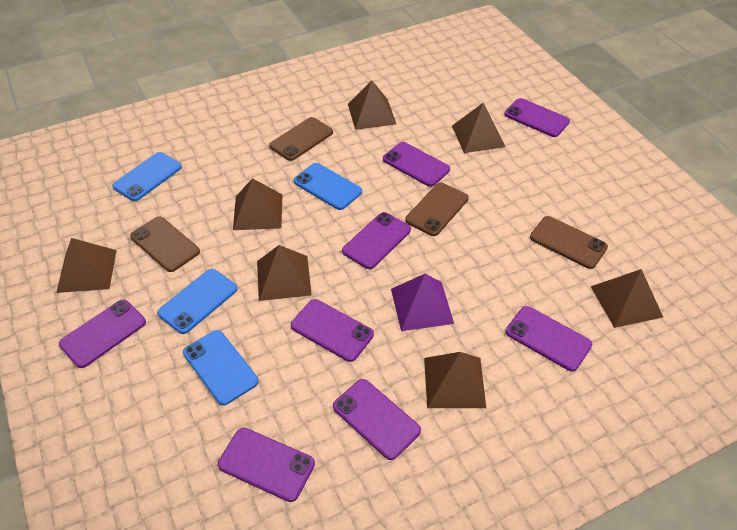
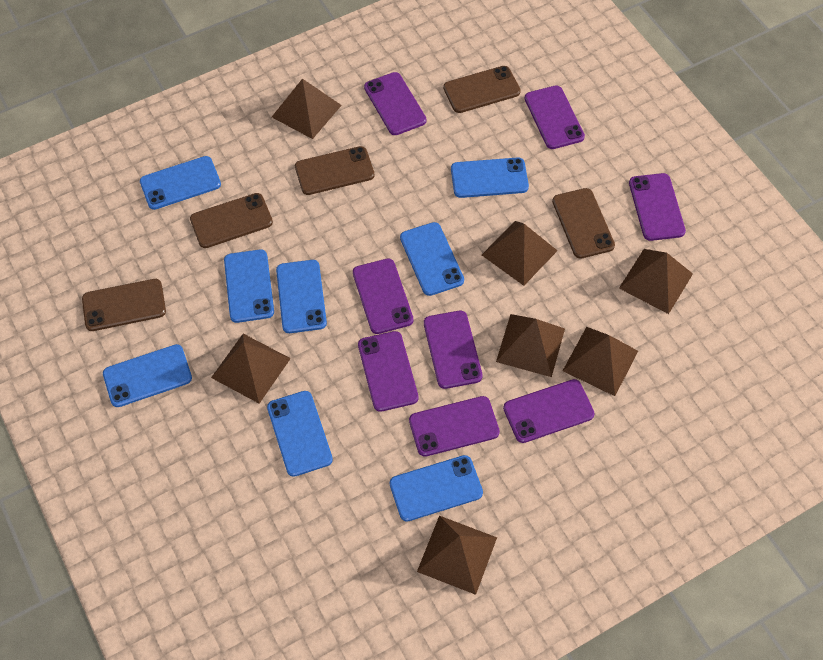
blue phone: [112,152,182,201] [157,269,237,334] [183,330,259,406] [294,163,362,210] = 4 -> [103,344,192,407] [140,156,221,210] [224,249,274,323] [267,391,333,477] [276,260,327,333] [390,455,483,522] [400,222,464,296] [451,157,529,198] = 8
brown phone: [130,216,200,272] [269,117,333,161] [405,183,469,236] [530,216,608,269] = 4 -> [82,279,166,331] [190,193,273,248] [295,146,375,195] [443,66,521,113] [552,188,615,259] = 5
purple pyramid: [391,274,454,331] = 1 -> none = 0

